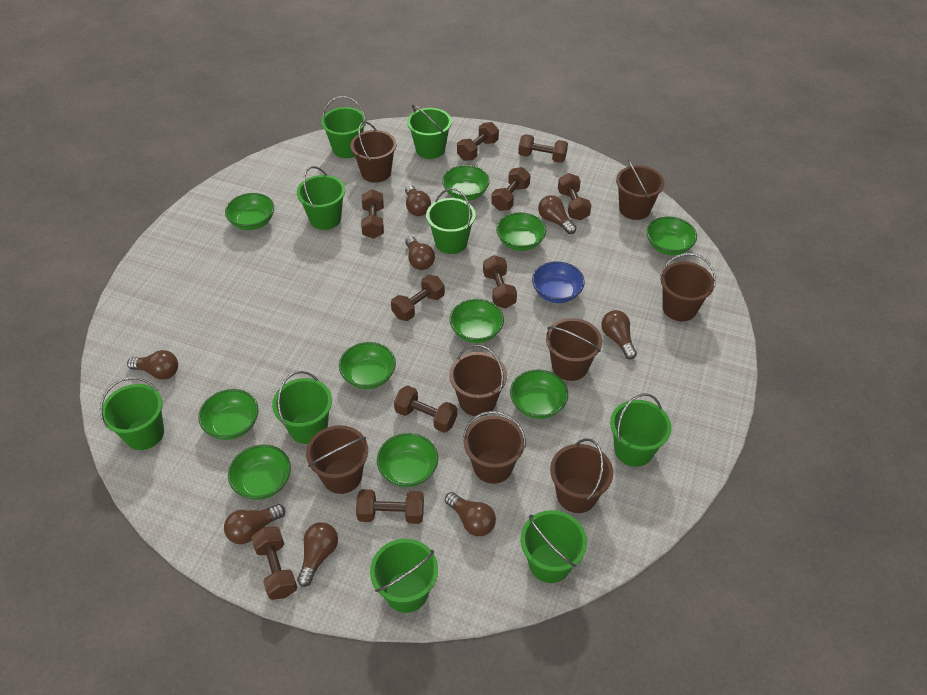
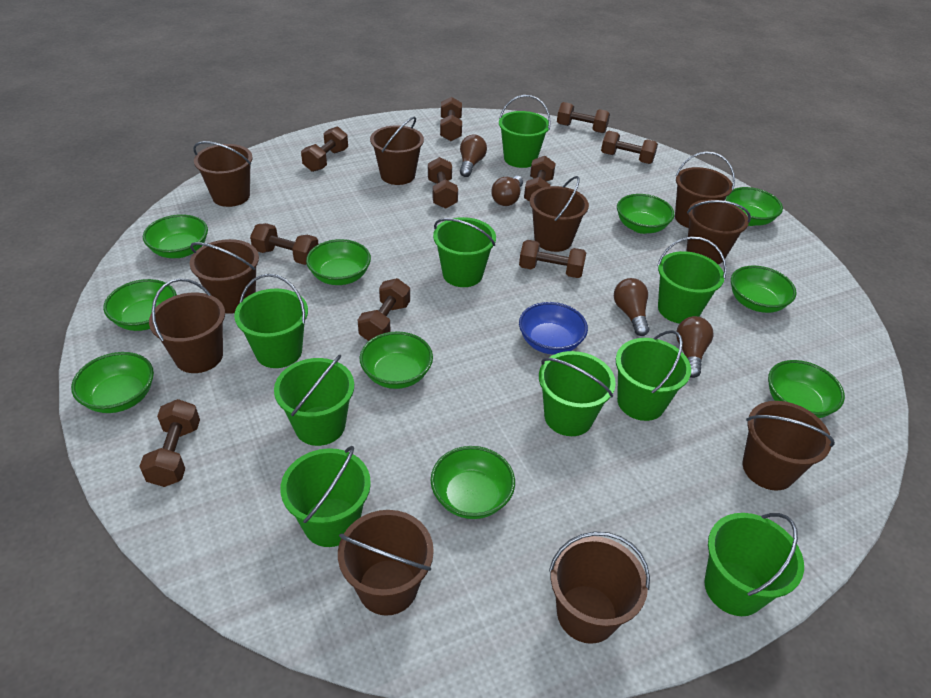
brown bucket: [306,425,368,494] [350,121,397,183] [449,345,507,416] [463,411,526,484] [546,318,602,381] [550,438,613,513] [616,159,665,220] [660,253,716,321] = 8 -> [149,278,225,373] [190,239,259,314] [193,141,253,207] [338,510,434,616] [370,117,424,185] [530,176,589,252] [549,532,650,644] [675,152,735,228] [687,199,751,264] [742,401,835,490] = 10
brown light bulb: [127,350,178,380] [224,504,285,544] [297,522,338,587] [405,185,431,216] [405,236,435,270] [445,492,496,536] [538,195,577,234] [601,310,637,359] = 8 -> [460,134,487,177] [491,176,523,206] [614,278,649,336] [676,316,713,378] = 4

